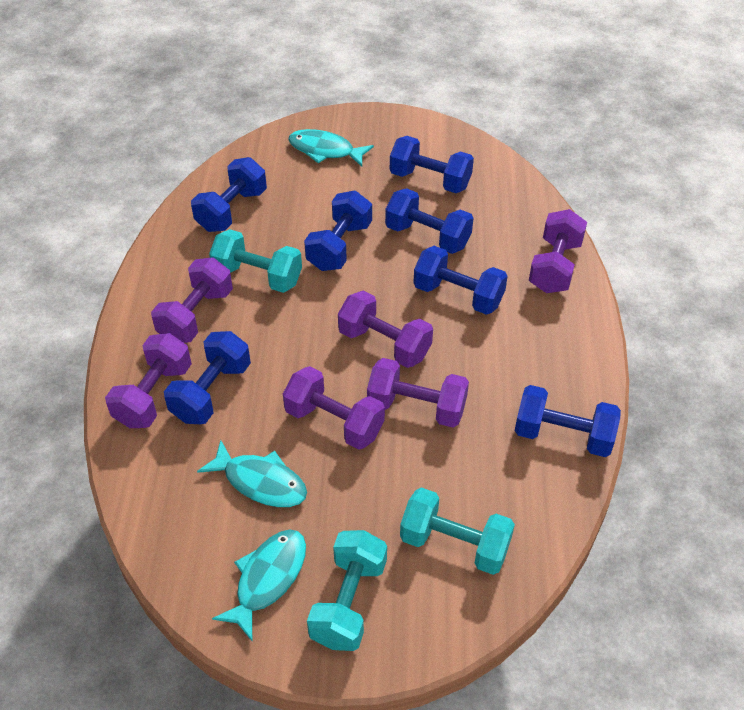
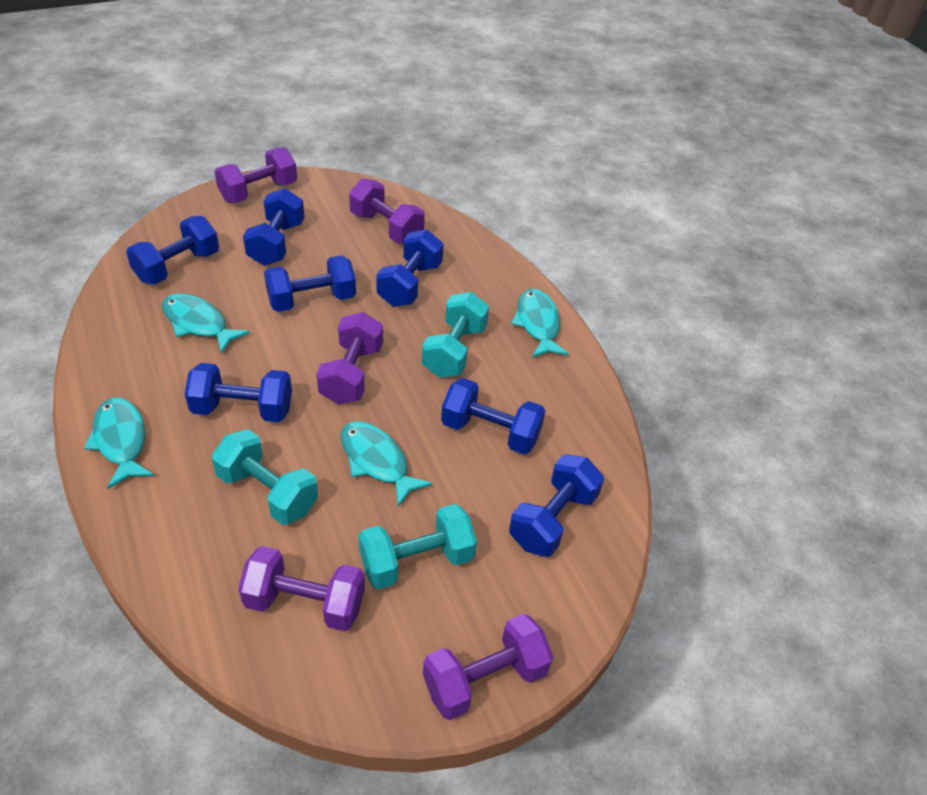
purple dumbbell: [105,333,192,428] [151,258,233,343] [283,366,385,450] [338,290,433,368] [367,358,469,427] [529,209,587,293] = 6 -> [215,147,297,203] [238,546,365,631] [317,312,383,404] [349,178,425,244] [423,614,553,720] = 5
turquoise fish: [197,440,307,507] [212,530,306,641] [288,129,374,166] = 3 -> [84,398,154,489] [162,294,250,354] [341,422,433,507] [511,289,569,358] = 4

